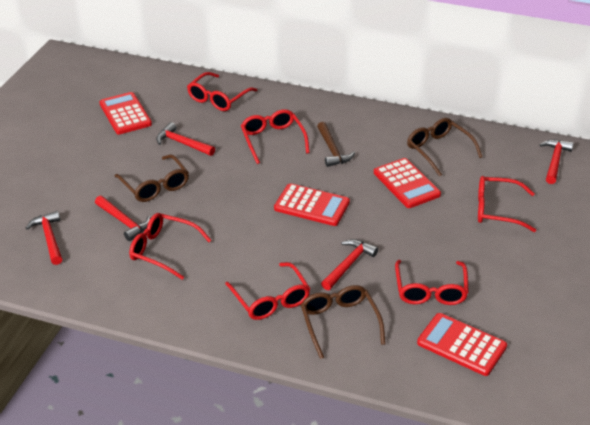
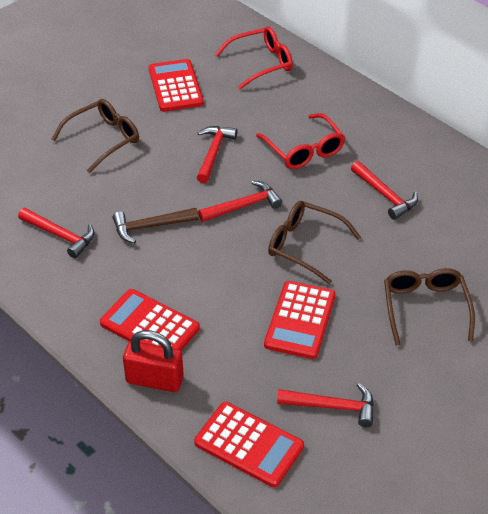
red glasses: [129,213,211,280] [187,72,258,111] [225,262,310,320] [241,109,310,164] [395,260,469,305] [478,176,536,232] = 6 -> [215,26,293,89] [256,113,345,169] = 2
red padlock: none = 0 -> [123,330,184,392] = 1

